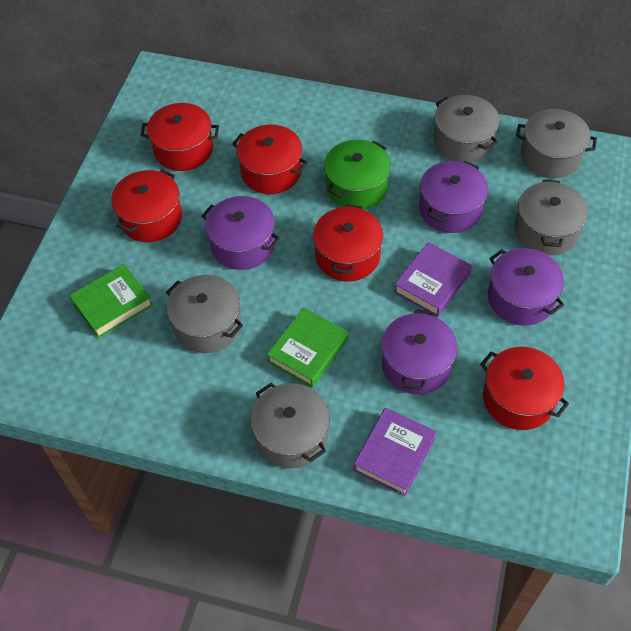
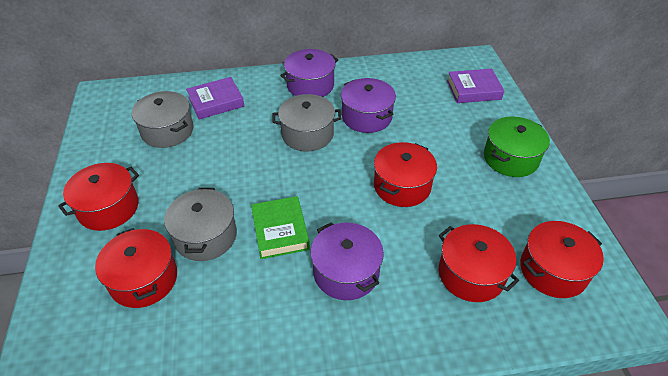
green book: [69,264,153,338] [267,307,348,388] = 2 -> [251,196,310,259] = 1
grey pot: [166,275,243,353] [250,383,330,469] [433,95,499,163] [514,180,588,255] [516,109,597,178] = 5 -> [132,91,194,148] [164,188,237,261] [273,94,342,151] = 3
purple pot: [202,196,280,270] [381,309,457,394] [419,161,488,233] [488,248,564,326] = 4 -> [280,49,338,97] [311,222,384,300] [341,78,396,133] = 3

